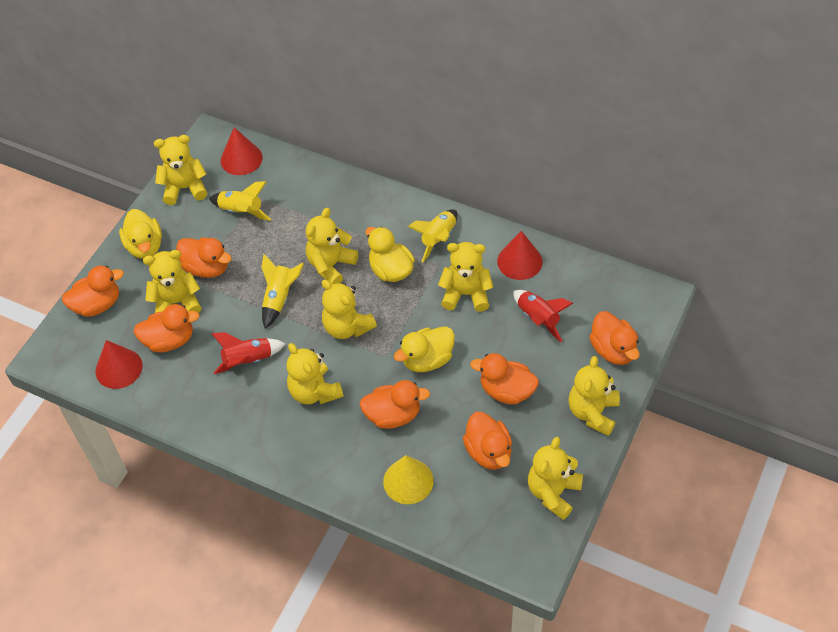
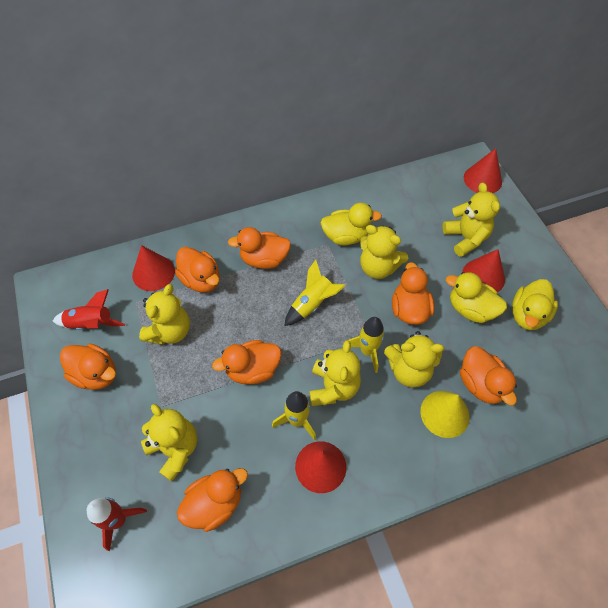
red cone: [96,340,143,389] [221,127,263,175] [497,231,543,280] = 3 -> [132,245,175,291] [295,441,346,493] [462,249,505,292] [464,148,502,193] = 4
yellow teddy bear: [143,250,201,313] [154,135,207,205] [286,343,343,404] [306,208,358,285] [322,280,377,339] [438,242,493,312] [528,437,583,520] [569,356,620,436] = 8 -> [139,284,190,345] [141,404,197,482] [309,340,361,406] [360,225,408,279] [384,331,444,387] [443,183,500,257] = 6

